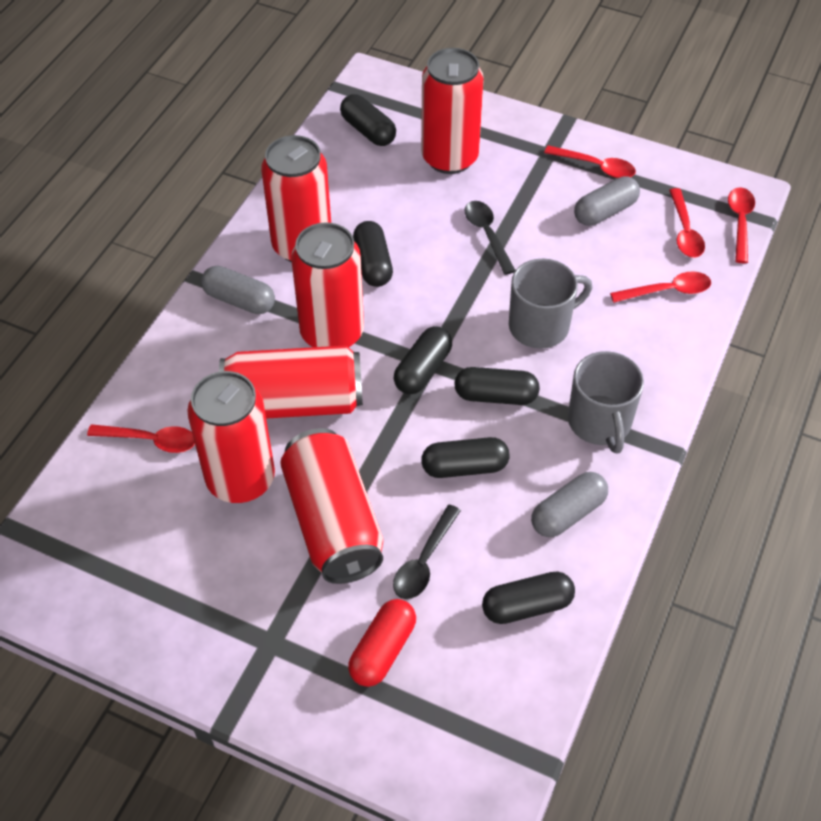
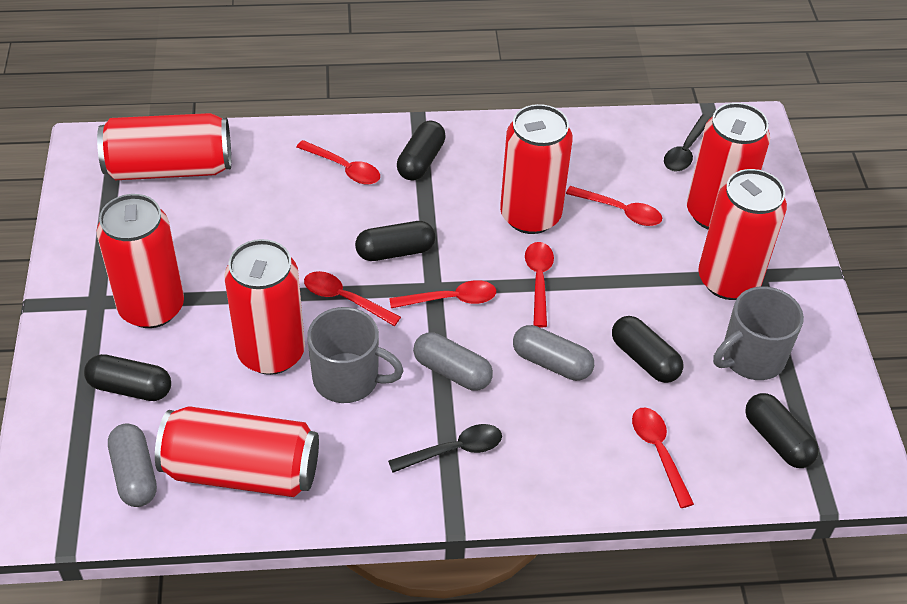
black capsule: [340,94,396,146] [353,221,393,287] [394,326,452,394] [421,437,510,478] [454,367,540,405] [482,571,575,624] = 6 -> [84,354,171,401] [355,221,435,261] [397,120,446,181] [612,316,683,383] [745,393,819,468] = 5
red can: [187,371,275,503] [219,345,363,419] [261,135,331,262] [280,428,383,584] [291,222,364,347] [421,48,484,174] = 6 -> [97,113,231,180] [97,194,184,328] [155,406,319,497] [225,239,305,375] [500,104,573,234] [687,103,770,230] [698,169,787,300] = 7
red capsule: [348,599,416,687] = 1 -> none = 0
red spoon: [87,424,195,453] [544,145,636,178] [610,271,711,303] [669,188,705,258] [728,188,755,263] = 5 -> [297,140,380,184] [304,271,401,326] [389,280,496,308] [525,242,554,327] [566,186,662,226] [632,408,694,508] = 6

